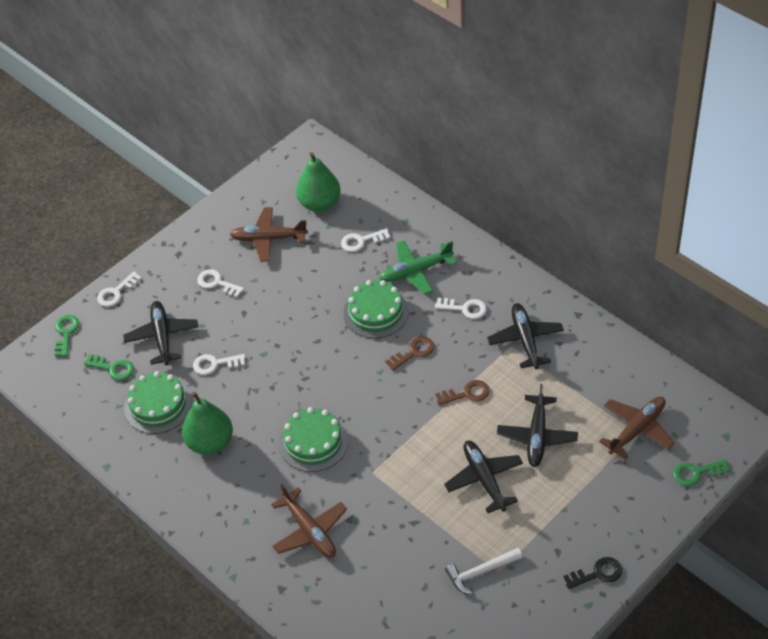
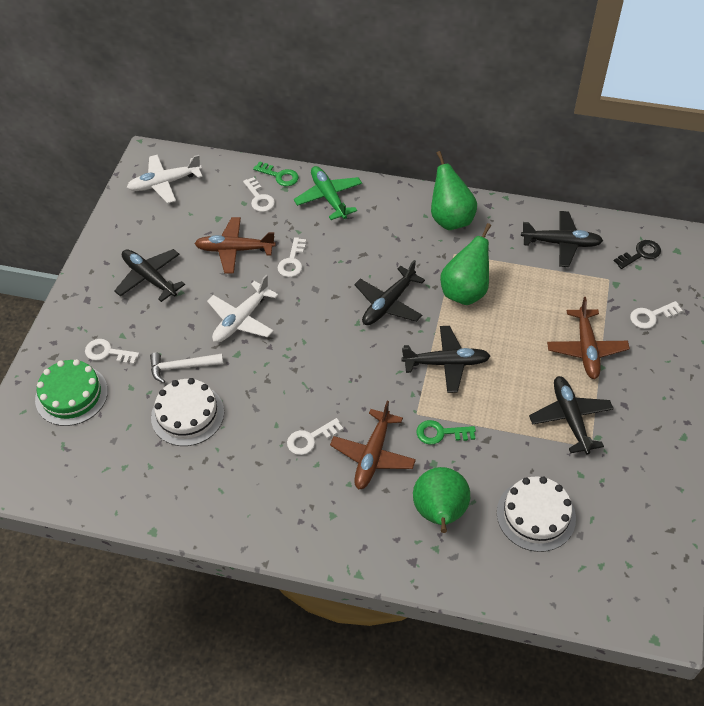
black plane: [123,301,199,365] [444,441,523,513] [487,303,564,369] [497,384,578,467] = 4 -> [114,249,185,302] [354,260,425,325] [401,326,490,393] [521,211,603,267] [529,376,614,454] = 5
brown key: [386,336,434,371] [436,380,490,405] = 2 -> none = 0
green cake: [124,371,192,434] [279,407,348,472] [343,280,409,338] = 3 -> [35,359,108,426] = 1
green key: [55,315,79,356] [84,354,134,380] [673,459,730,486] = 3 -> [253,161,299,186] [416,420,476,445] = 2
green pear: [182,391,233,455] [296,152,341,212] = 2 -> [413,467,470,533] [431,151,477,230] [440,223,491,305] = 3
white cake: none = 0 -> [151,378,224,446] [497,476,576,552] = 2
white plane: none = 0 -> [127,154,203,204] [207,275,278,342] = 2

